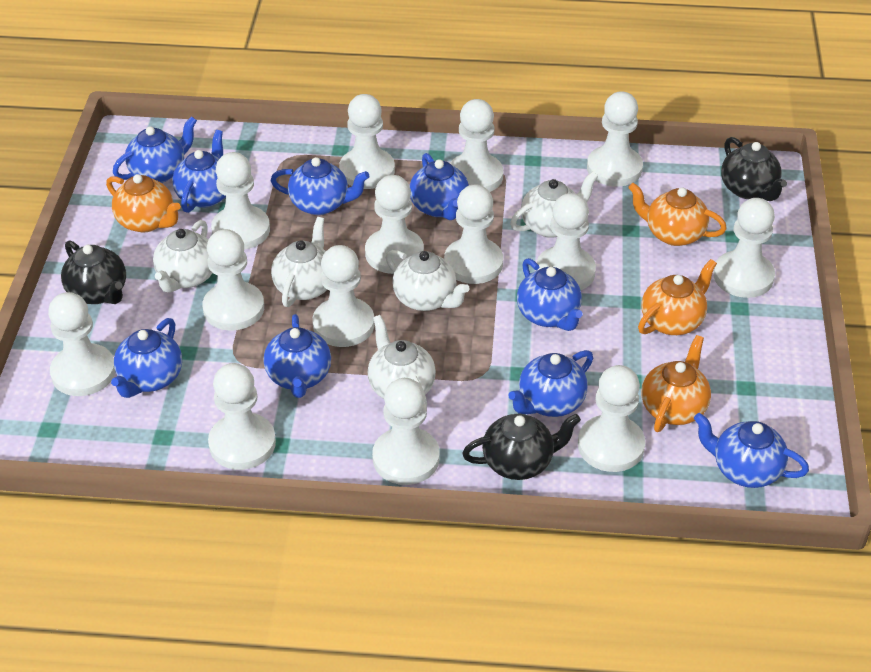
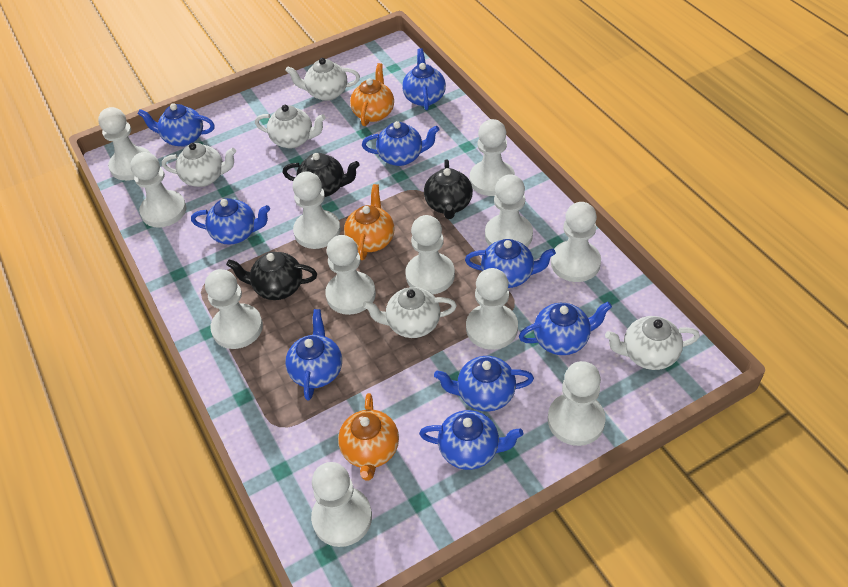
orange teapot: [106,174,181,232] [628,183,727,246] [638,259,717,335] [641,335,711,432] = 4 -> [338,393,399,481] [344,184,395,260] [350,63,394,126] = 3
white pawn: [48,292,115,396] [202,229,264,331] [208,363,276,470] [211,152,270,250] [313,245,374,347] [339,94,395,189] [365,175,424,274] [372,378,440,485] [444,184,503,284] [450,99,503,192] [536,193,596,290] [578,365,645,472] [587,91,643,187] [714,198,775,298] = 14 -> [98,107,150,181] [131,152,187,228] [205,269,263,349] [293,171,341,249] [311,462,372,547] [325,235,376,315] [405,215,455,295] [466,268,518,350] [470,119,515,196] [485,174,533,247] [548,361,606,446] [551,202,601,282] = 12

